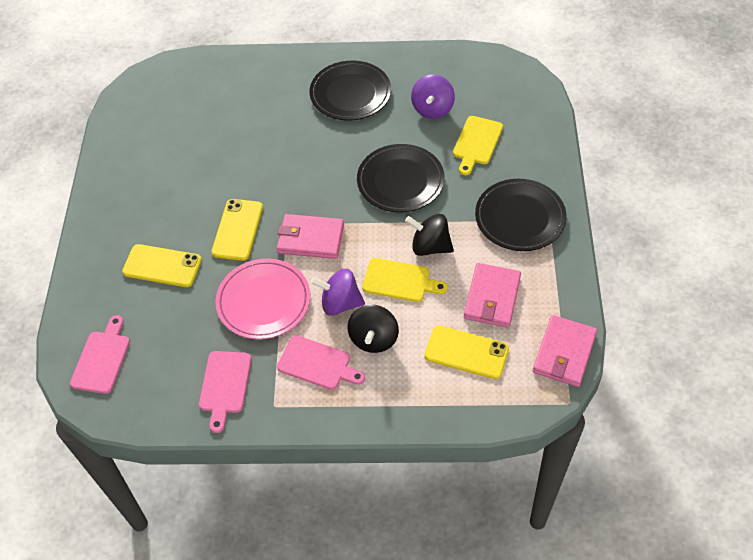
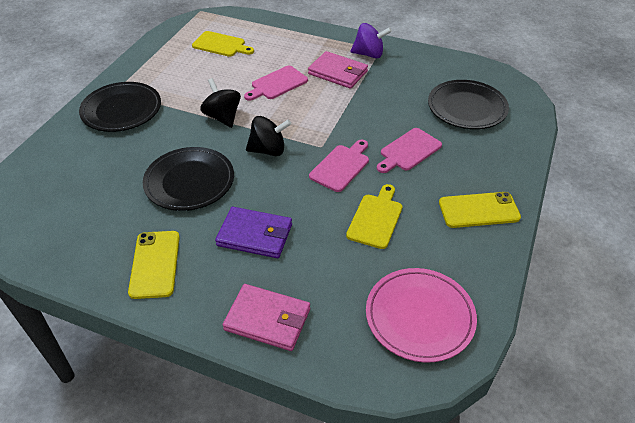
pink wallet: [277,214,344,259] [464,263,521,328] [533,315,597,387] = 3 -> [223,284,310,351] [308,51,368,89] = 2
purple spinning top: [311,269,365,316] [411,75,455,119] = 2 -> [351,23,392,58] = 1
purple wallet: none = 0 -> [215,207,292,258] = 1
yellow phone: [122,244,202,287] [211,199,263,261] [425,325,509,379] = 3 -> [128,231,180,299] [439,192,521,228] = 2

